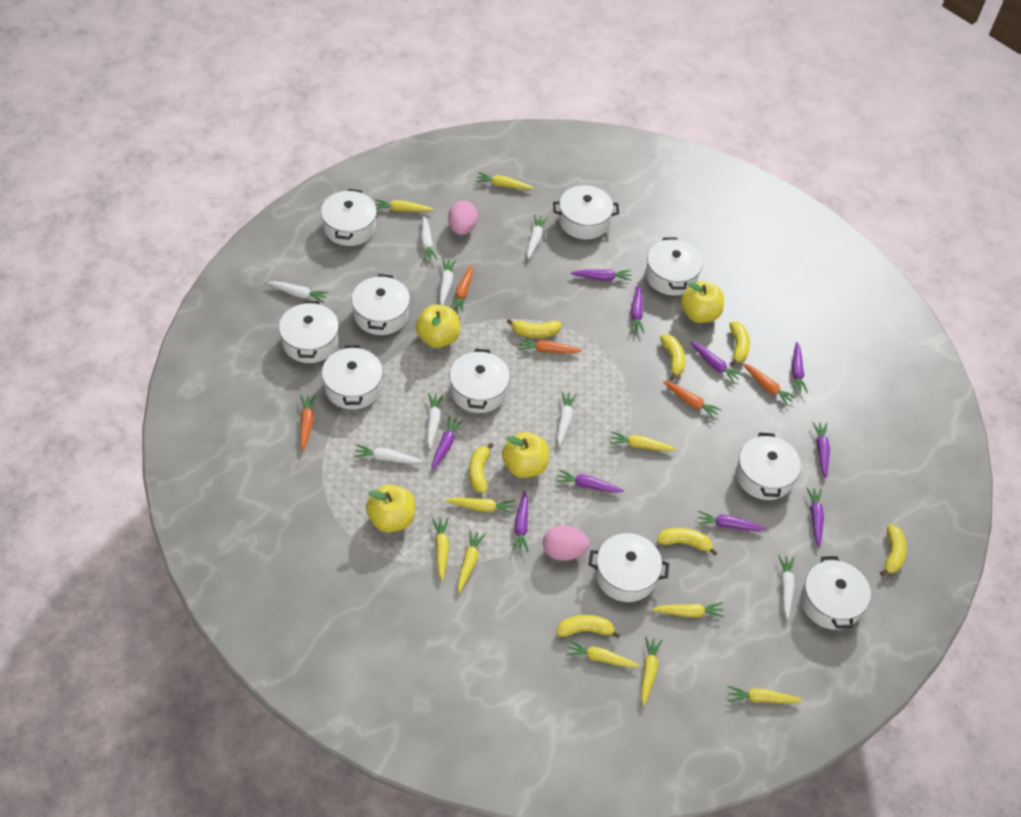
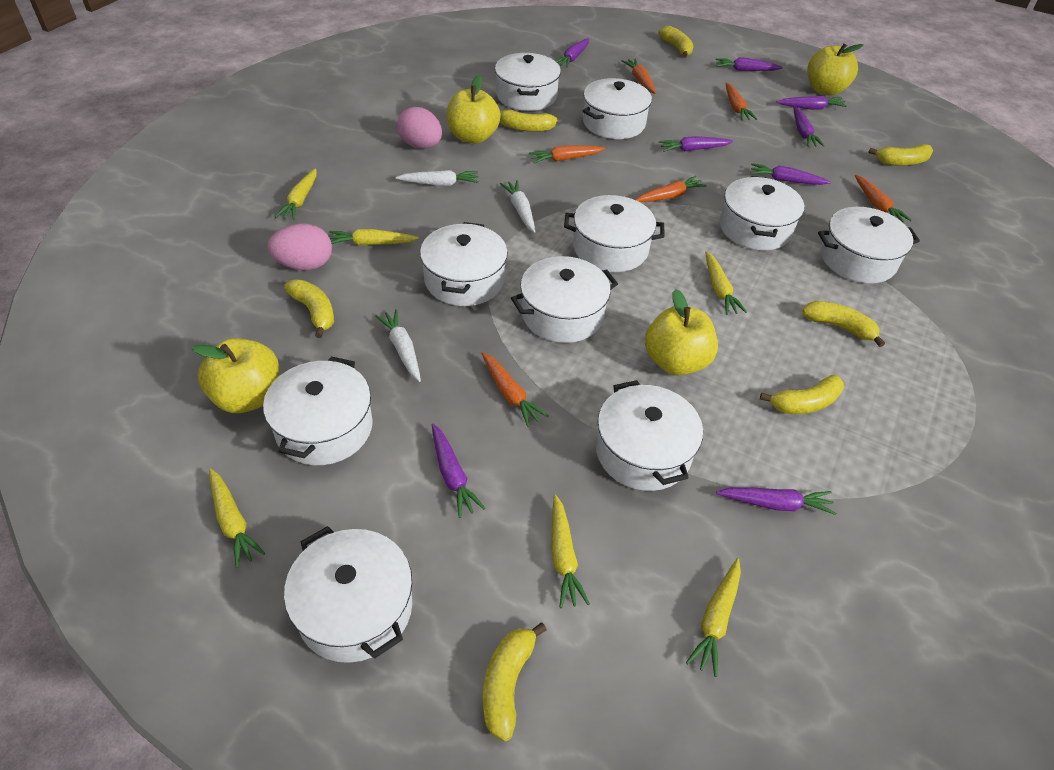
orange carrot: [300,395,316,451] [450,265,473,312] [518,339,582,353] [663,381,722,419] [743,363,797,406] = 5 -> [481,352,549,427] [529,145,605,163] [622,59,656,94] [636,176,707,202] [726,83,757,121] [855,175,912,223] = 6
purple carrot: [432,416,463,471] [512,491,528,553] [556,469,624,493] [570,269,632,281] [630,284,644,333] [690,342,743,383] [697,511,766,531] [792,342,808,393] [806,487,824,547] [812,422,830,478] = 10 -> [432,424,485,518] [556,38,589,67] [659,136,733,152] [715,57,783,71] [716,487,836,515] [751,163,831,185] [776,96,847,109] [793,106,825,147] = 8
white carrot: [267,281,329,303] [354,444,422,464] [421,216,438,261] [427,393,444,449] [439,258,456,305] [527,215,548,259] [557,391,577,446] [778,555,795,619] = 8 -> [375,309,421,382] [396,170,479,186] [500,180,535,233] = 3
yellow carrot: [375,199,434,212] [432,518,449,581] [445,498,515,515] [457,530,485,593] [475,172,534,190] [566,640,640,668] [610,431,677,451] [641,636,662,706] [652,602,725,617] [728,686,803,703] = 10 -> [209,468,266,568] [275,168,317,220] [329,229,419,246] [551,494,590,608] [686,558,741,677] [705,251,747,315] = 6

